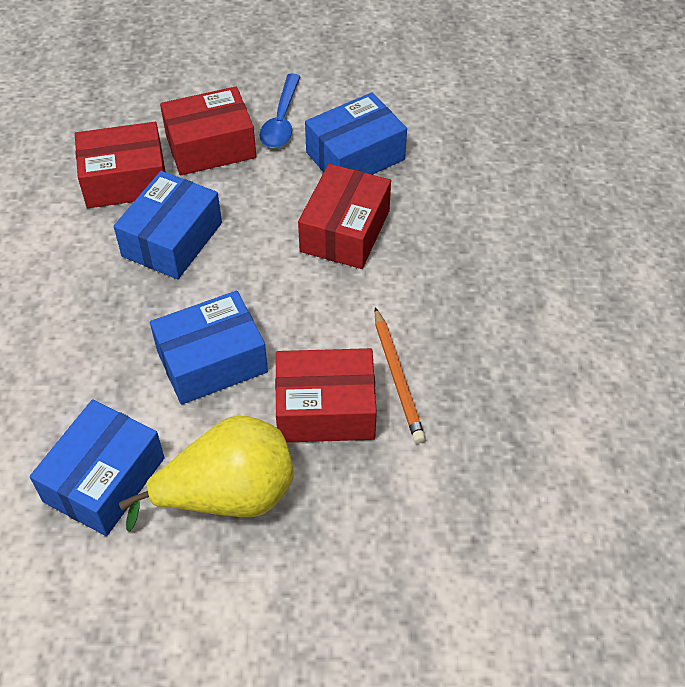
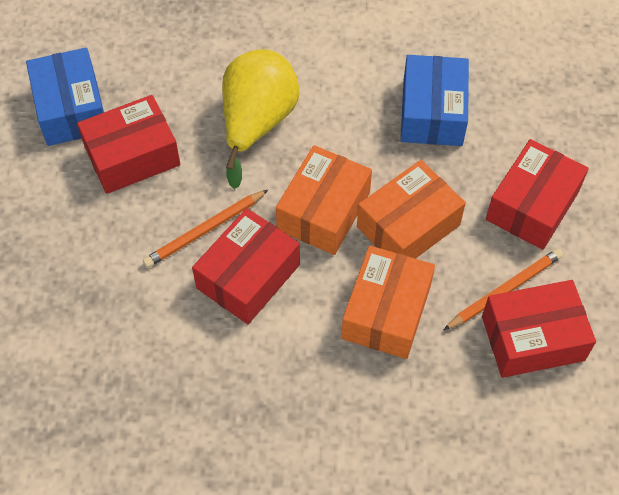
blue box: [30,399,164,536] [114,171,222,279] [150,291,268,405] [305,92,407,175] = 4 -> [26,48,104,146] [401,55,469,146] = 2
blue spoon: [259,74,301,148] = 1 -> none = 0
orange box: none = 0 -> [276,145,372,255] [341,246,435,359] [357,160,466,259] = 3
orange pencil: [374,307,426,443] = 1 -> [143,190,268,268] [444,248,563,330] = 2

